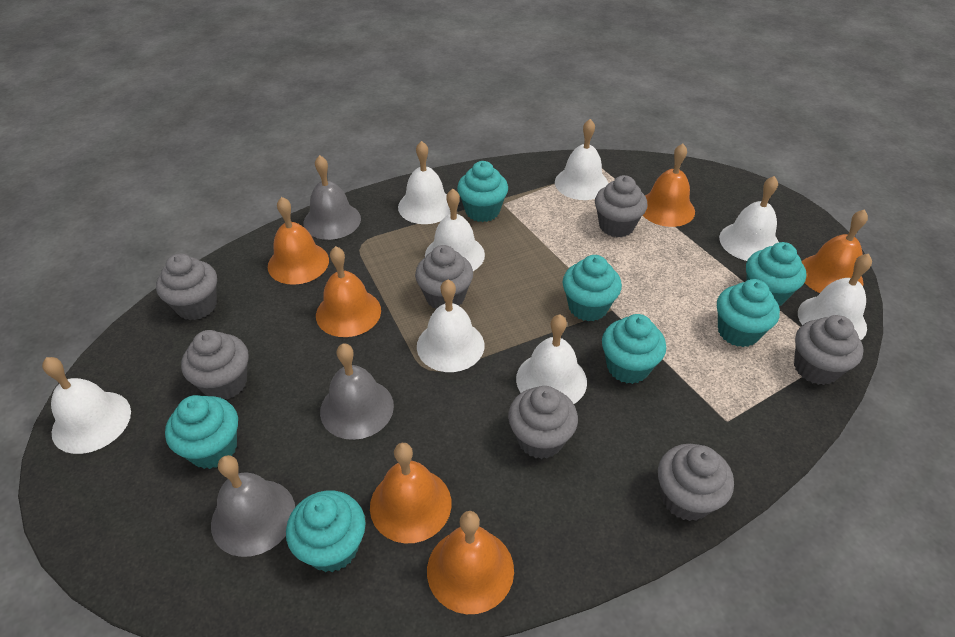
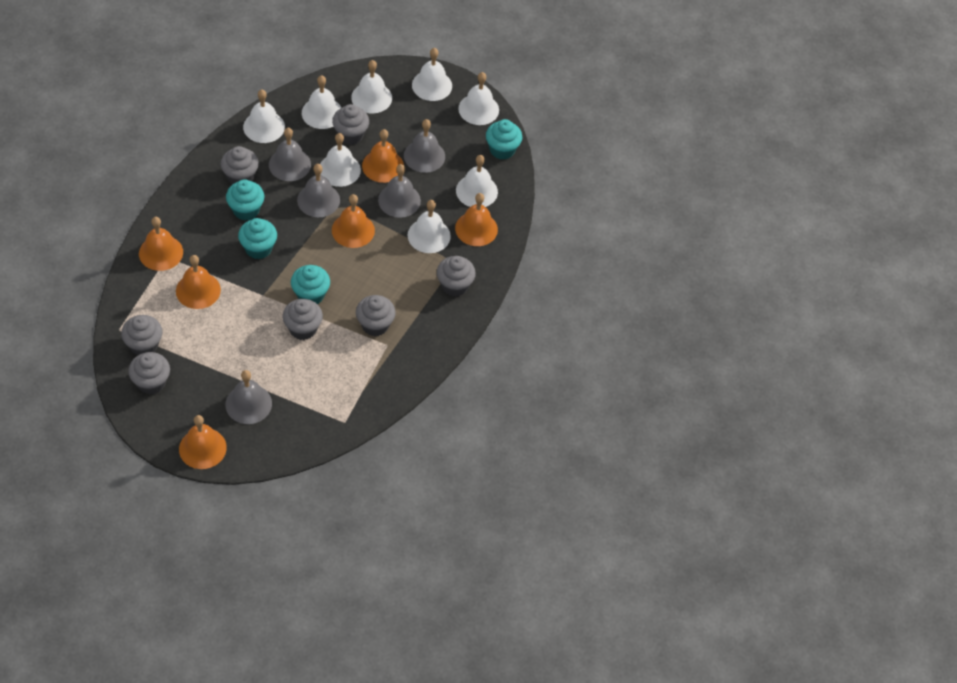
grey bell: [211,455,295,557] [304,155,361,240] [320,343,394,440] = 3 -> [225,370,272,424] [269,128,311,181] [297,164,340,217] [378,164,421,218] [404,119,445,173] = 5
turquoise cupcake: [165,395,238,469] [286,490,366,572] [457,161,508,222] [563,255,622,321] [602,314,666,384] [717,279,780,347] [746,242,806,306] = 7 -> [226,179,265,221] [238,218,277,259] [291,265,330,304] [486,119,522,160] = 4

